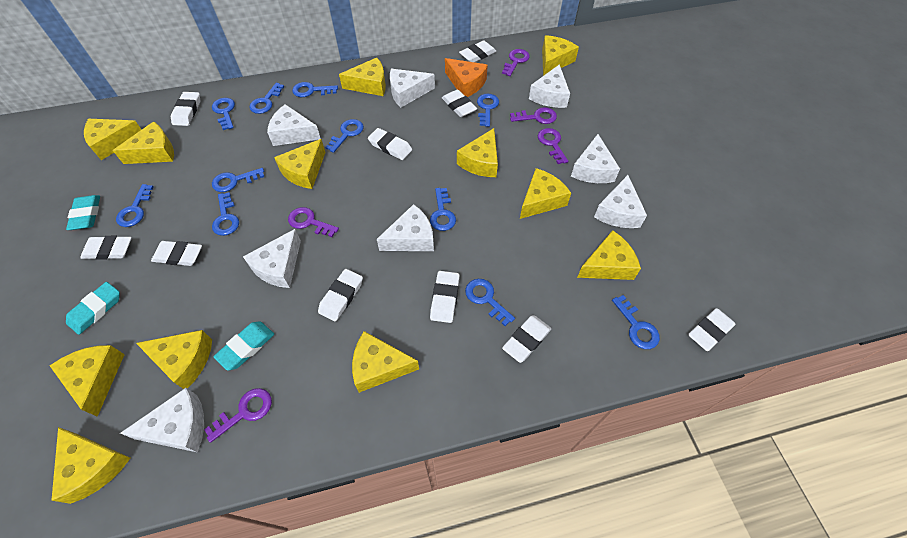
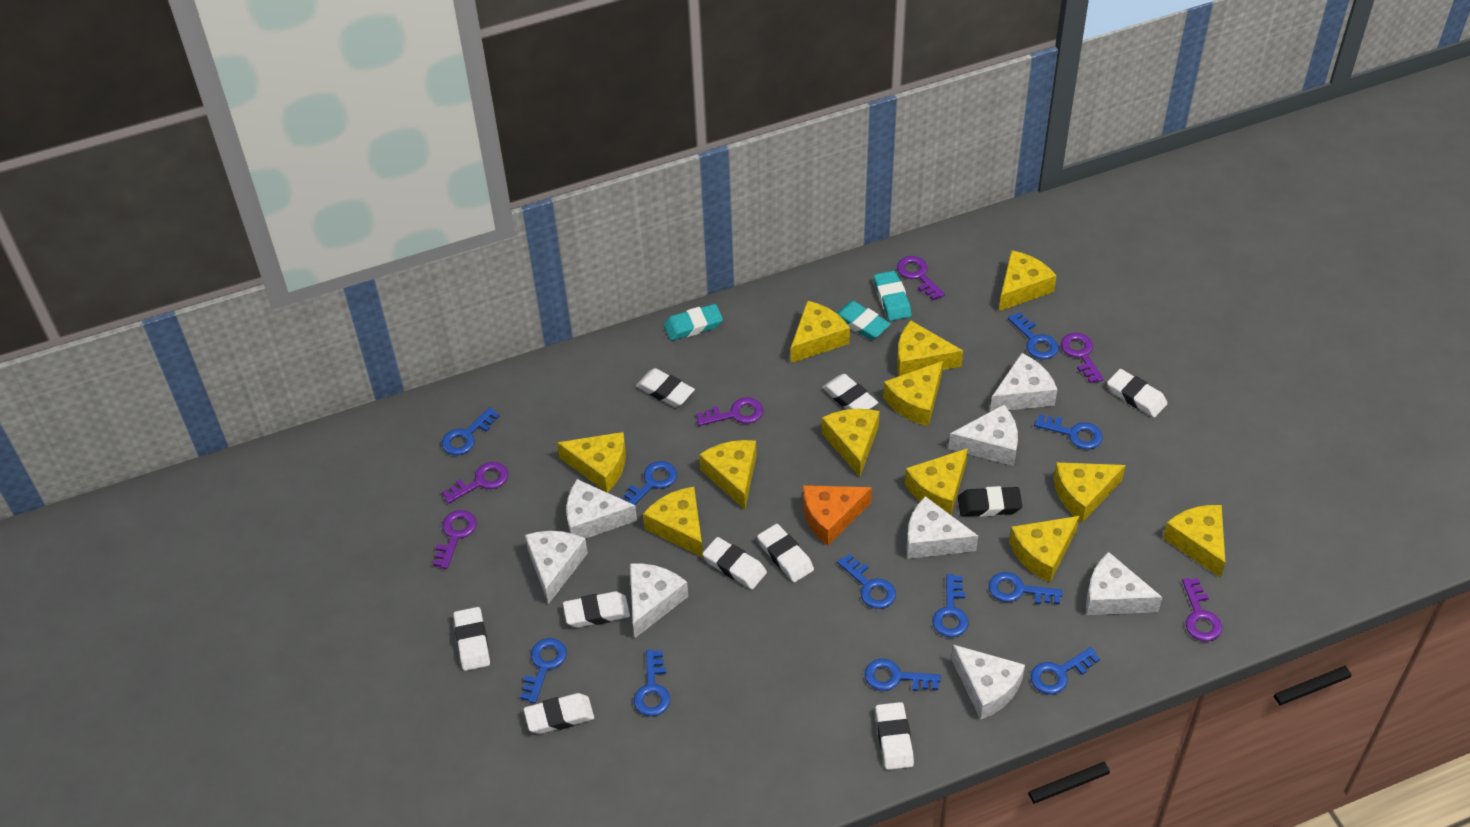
black eraser: none = 0 -> [958,486,1022,517] = 1
purple key: [204,388,272,443] [288,207,339,237] [502,49,530,76] [510,107,557,124] [538,128,568,164] = 5 -> [433,510,477,569] [442,462,508,504] [696,397,763,426] [897,256,945,301] [1061,333,1104,383] [1182,578,1222,641] = 6
white eraser: [80,236,132,260] [151,241,202,266] [171,92,200,126] [318,269,363,321] [368,128,412,160] [430,271,460,323] [442,90,477,117] [459,40,496,62] [502,315,551,363] [688,308,735,351] = 10 -> [453,607,490,671] [524,693,594,734] [563,591,630,628] [636,368,695,407] [703,537,767,589] [757,524,814,582] [822,374,878,410] [875,702,914,770] [1107,369,1168,418] = 9

